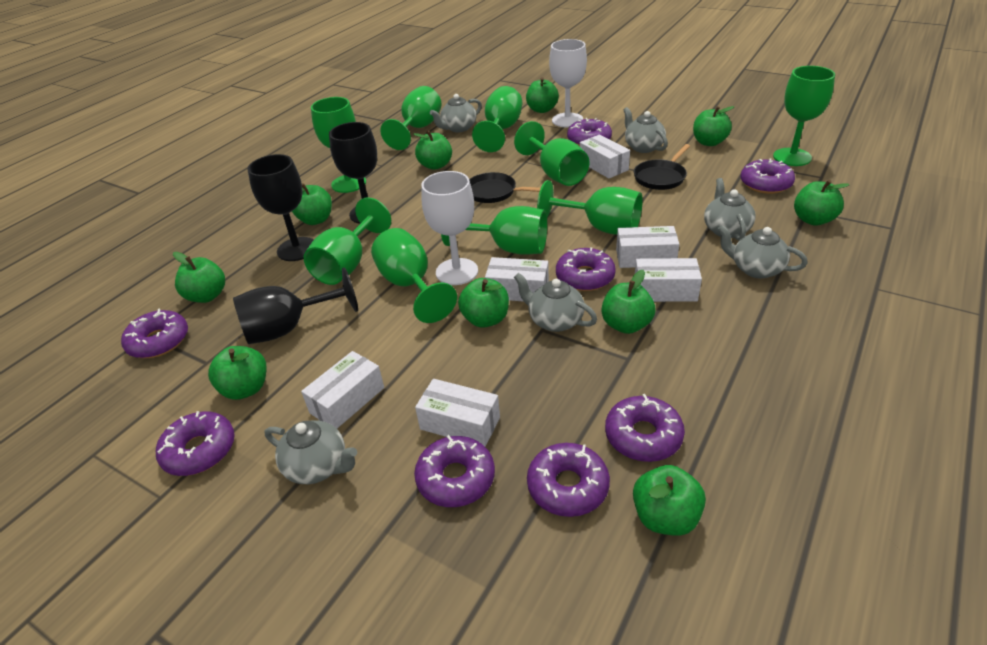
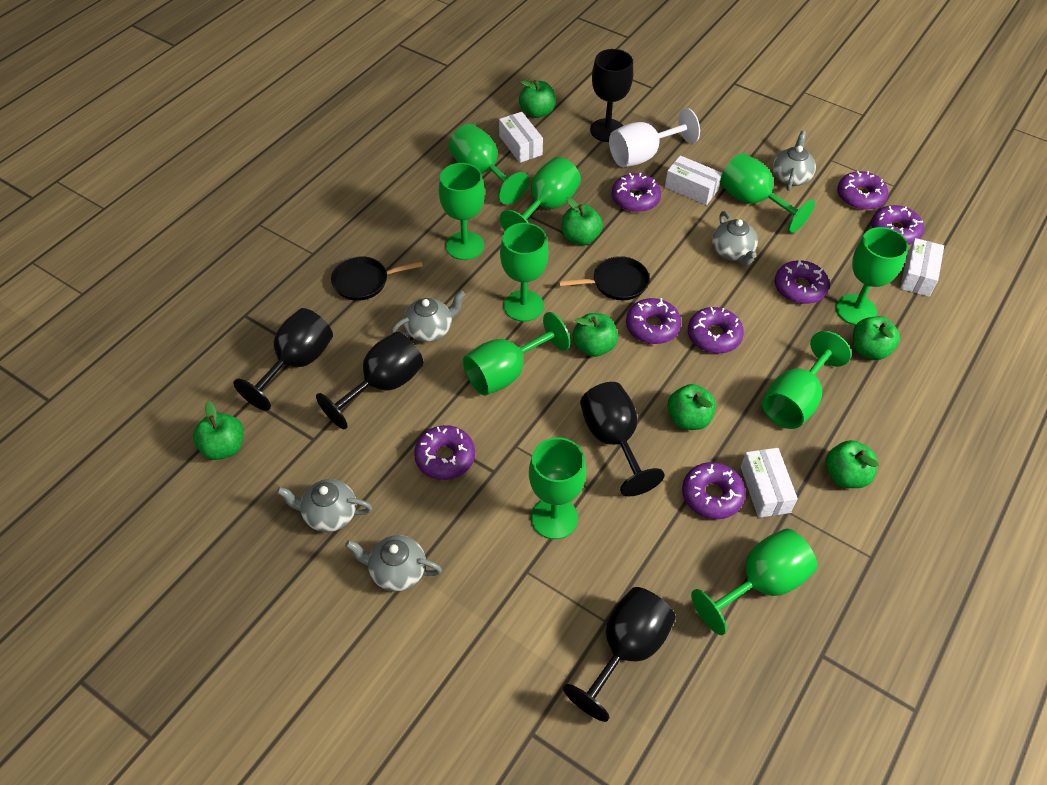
black goblet: [233,268,358,344] [247,154,314,261] [329,122,377,224] = 3 -> [233,308,333,411] [316,332,424,429] [563,587,676,722] [580,382,665,496] [590,49,633,142] = 5
green apple: [173,252,225,303] [208,346,267,400] [292,183,332,225] [413,131,452,170] [458,278,509,328] [526,77,559,113] [601,270,655,334] [633,465,706,536] [693,106,734,146] [794,180,850,226] = 10 -> [193,401,244,460] [519,80,555,118] [562,197,603,245] [573,313,618,357] [668,384,716,430] [826,440,879,488] [853,316,900,360] = 7
green goblet: [304,197,391,285] [311,97,366,193] [371,228,457,323] [380,86,442,150] [441,206,547,255] [472,86,522,152] [514,121,589,186] [537,180,643,235] [773,66,835,166] = 9 -> [439,163,485,260] [448,124,529,205] [463,312,570,396] [500,157,581,230] [500,223,549,322] [529,437,586,539] [691,529,817,635] [720,153,815,233] [762,331,851,429] [836,227,908,325] = 10
grey teapot: [265,420,357,484] [430,94,482,132] [514,273,597,332] [623,107,668,153] [704,178,756,241] [717,225,808,279] = 6 -> [276,479,372,532] [345,535,442,592] [391,291,465,342] [712,211,758,266] [772,131,816,191] = 5
white box: [301,351,384,429] [415,379,500,447] [485,257,549,302] [580,134,630,178] [616,226,679,268] [635,258,702,302] = 6 -> [499,112,543,163] [665,156,722,205] [741,448,798,518] [900,238,944,297] = 4
white goblet: [421,171,478,285] [549,39,587,127] = 2 -> [609,108,700,167] = 1

